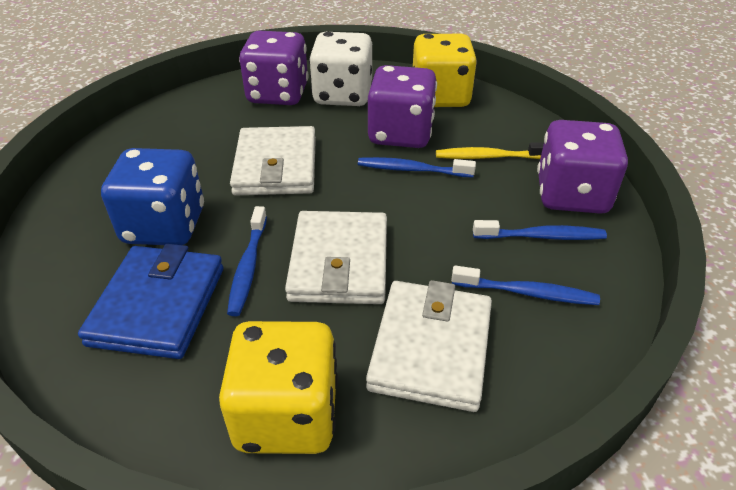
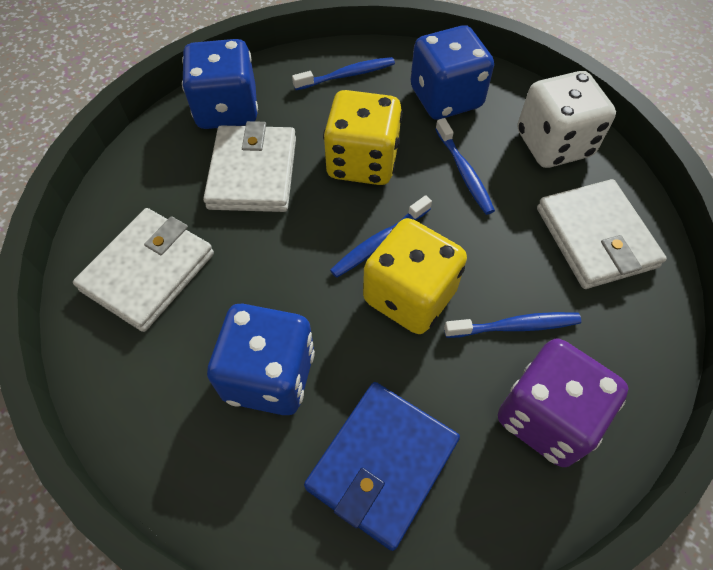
blue dice: [101,148,204,245] = 1 -> [182,39,258,129] [207,303,315,415] [411,25,494,120] = 3
purple dice: [239,31,308,105] [368,65,437,148] [537,120,628,214] = 3 -> [498,339,628,467] = 1
yellow toothbrush: [436,142,544,159] = 1 -> none = 0

